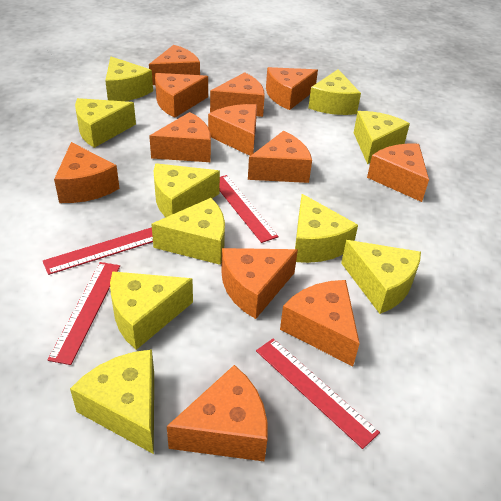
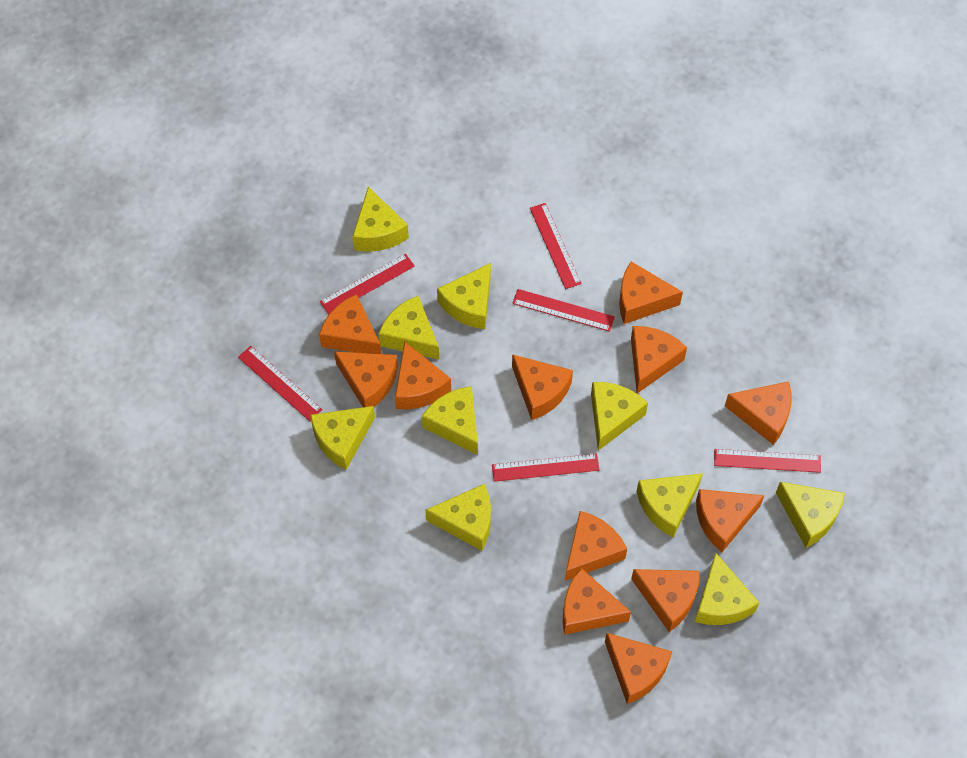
red ruler: [43,227,153,275] [48,262,120,365] [220,175,279,243] [256,338,380,449] = 4 -> [238,346,323,421] [320,254,415,314] [492,453,600,482] [512,289,615,332] [530,203,582,289] [714,449,821,473] = 6

